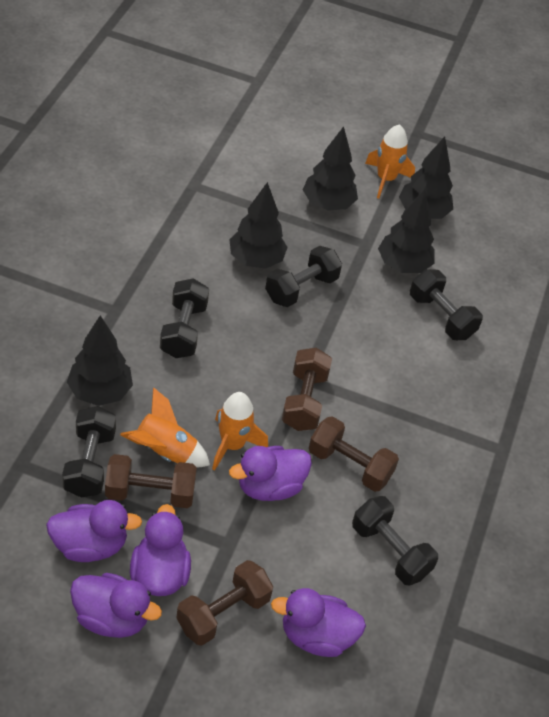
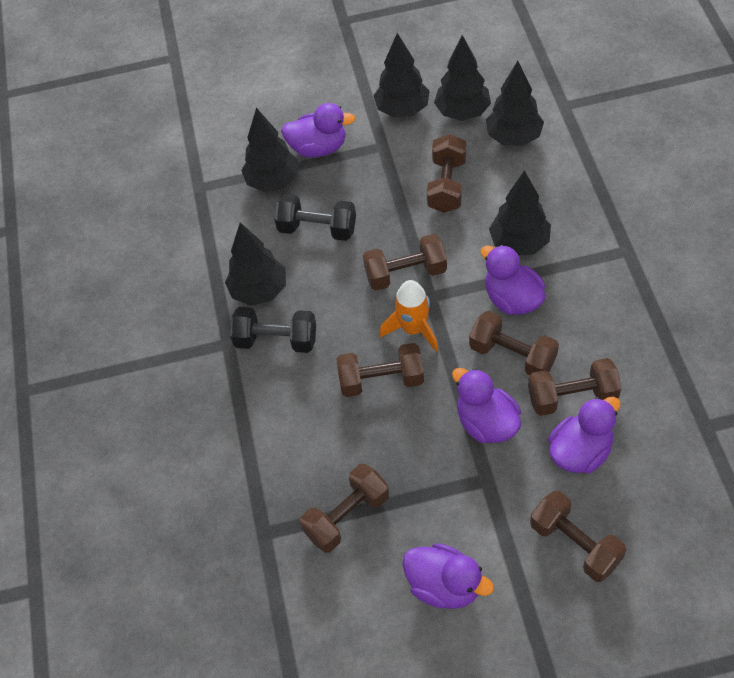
black dumbbell: [62,406,116,498] [160,278,209,358] [265,246,342,307] [352,496,438,586] [410,269,483,340] = 5 -> [230,307,316,353] [274,194,356,241] = 2
black tree: [67,316,133,406] [229,182,288,269] [303,126,358,211] [378,189,434,273] [399,136,453,219] = 5 -> [225,222,286,306] [241,108,298,192] [373,33,429,118] [434,35,491,121] [486,61,544,146] [489,170,551,255] = 6
brown dumbbell: [105,454,197,508] [176,560,273,646] [282,348,332,431] [309,416,399,492] = 4 -> [300,464,389,553] [336,343,424,397] [363,234,447,290] [427,134,466,213] [469,311,559,376] [528,358,621,416] [530,491,626,582] = 7
orange rocket: [120,387,210,468] [212,392,268,471] [365,124,415,199] = 3 -> [380,280,438,351] = 1

